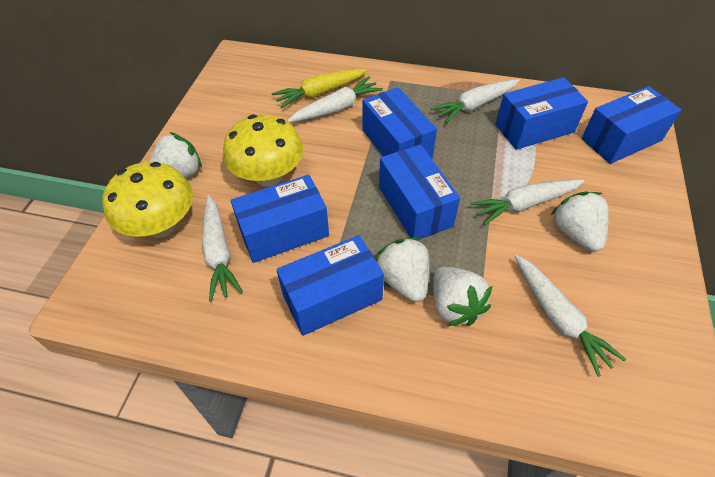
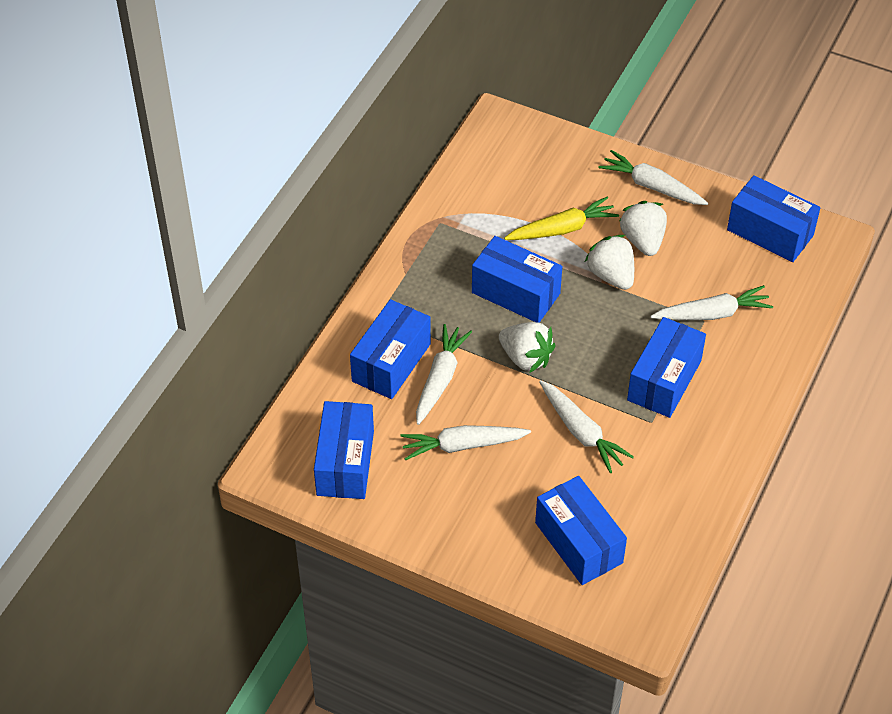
white strawberry: [149,132,202,178] [376,237,429,302] [433,267,492,326] [551,191,609,252] = 4 -> [499,322,555,373] [585,235,634,290] [620,201,667,256] = 3
yellow mushroom: [102,162,193,238] [223,114,303,187] = 2 -> none = 0

